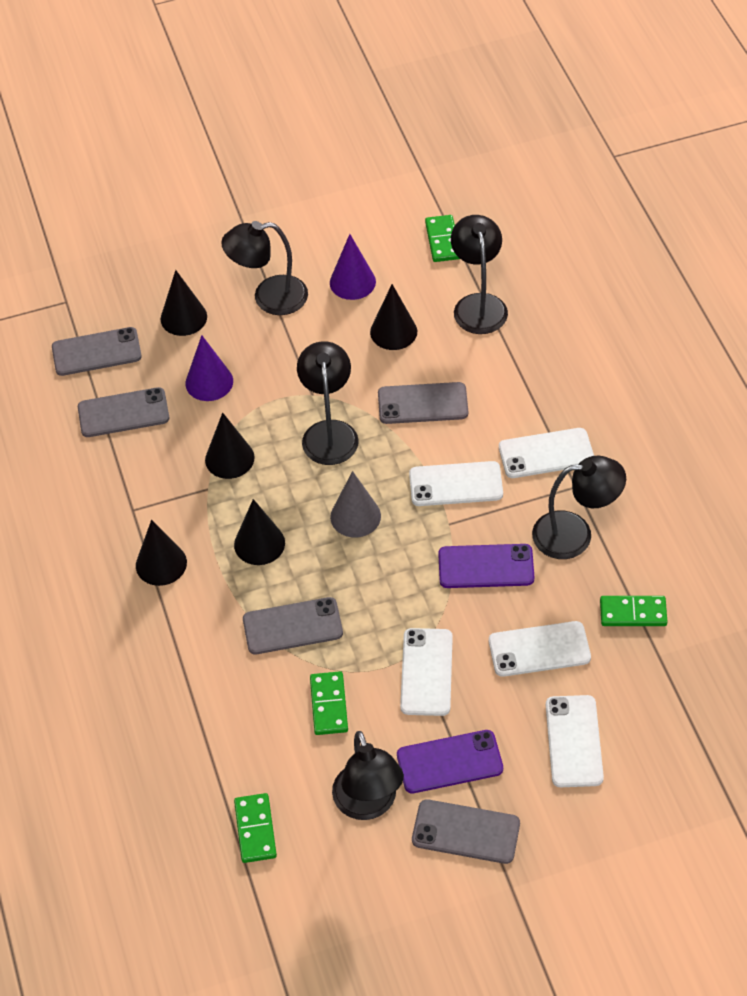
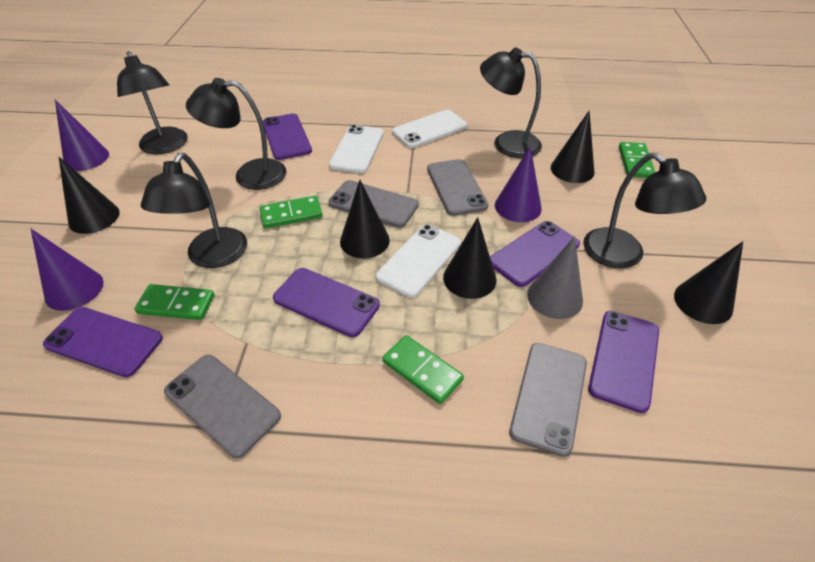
grey phone: [52,327,142,376] [78,387,169,437] [243,597,343,654] [378,382,468,424] [412,799,520,864] = 5 -> [164,355,281,458] [328,180,419,228] [427,159,488,216] [509,343,587,457] = 4
purple cone: [185,335,233,401] [330,234,376,300] = 2 -> [30,228,104,311] [55,99,109,171] [495,146,542,222] = 3
purple phone: [397,730,503,793] [438,544,534,588] = 2 -> [43,307,163,377] [263,114,312,160] [273,268,380,337] [490,221,580,287] [588,311,659,413] = 5
white phone: [400,628,453,716] [409,461,503,506] [489,621,591,677] [499,428,594,478] [546,695,604,787] = 5 -> [329,125,384,173] [376,225,461,298] [392,110,467,148] = 3

